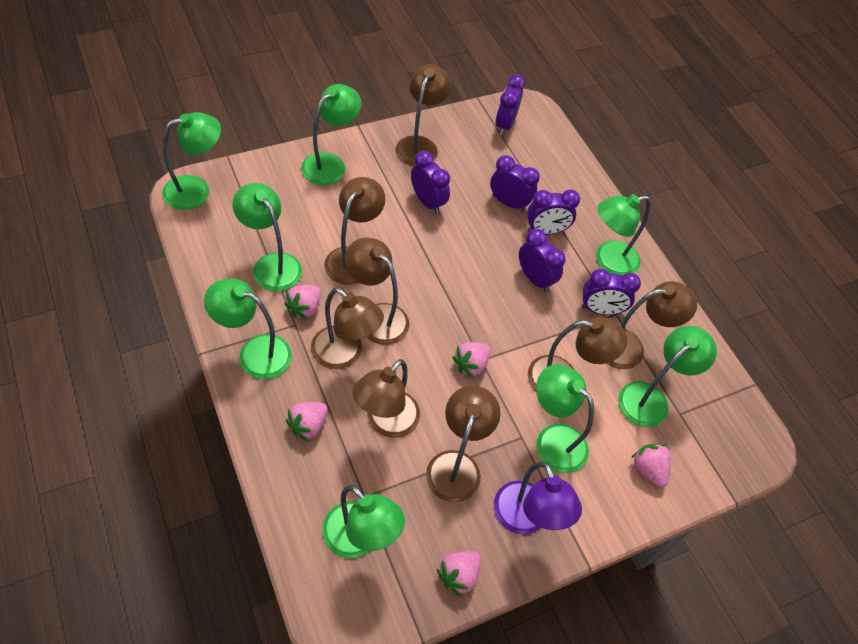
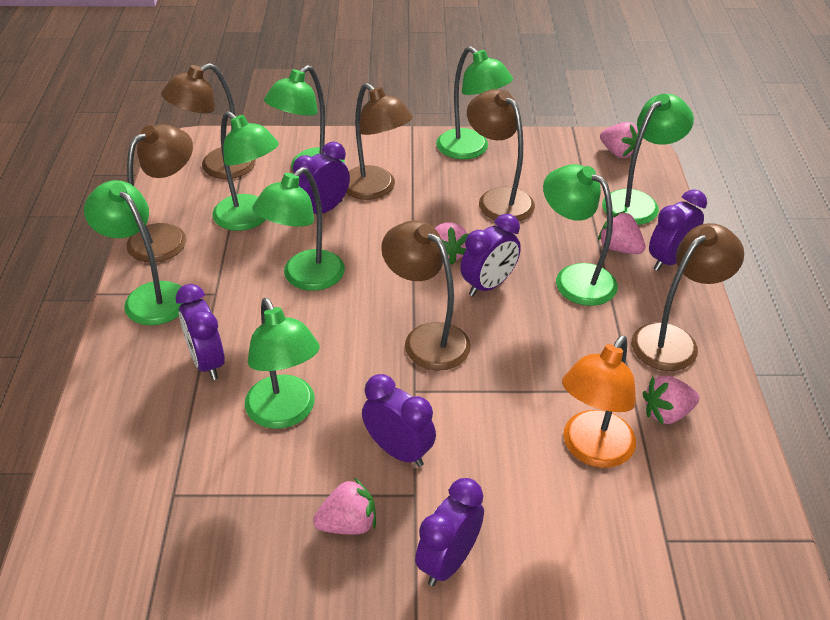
brown lamp: [311,287,384,369] [324,177,385,285] [345,238,409,345] [353,359,420,438] [395,64,451,166] [426,385,500,502] [528,317,628,391] [607,281,697,369] = 8 -> [127,124,193,262] [161,63,256,179] [346,83,413,200] [381,221,471,371] [467,89,535,221] [631,223,744,371] = 6
orange lamp: none = 0 -> [562,335,636,468] = 1
purple lamp: [494,461,582,535] = 1 -> none = 0

